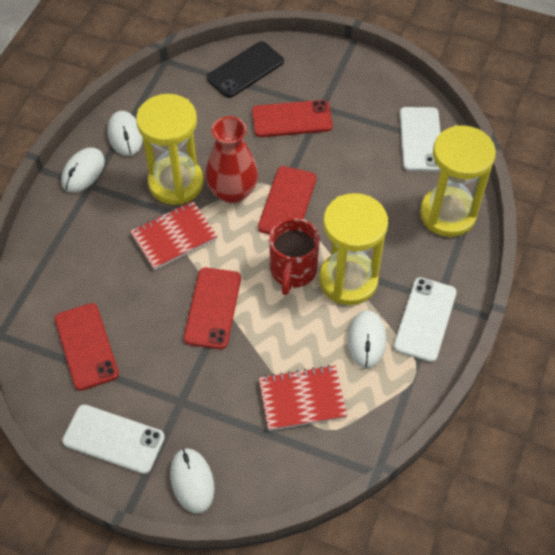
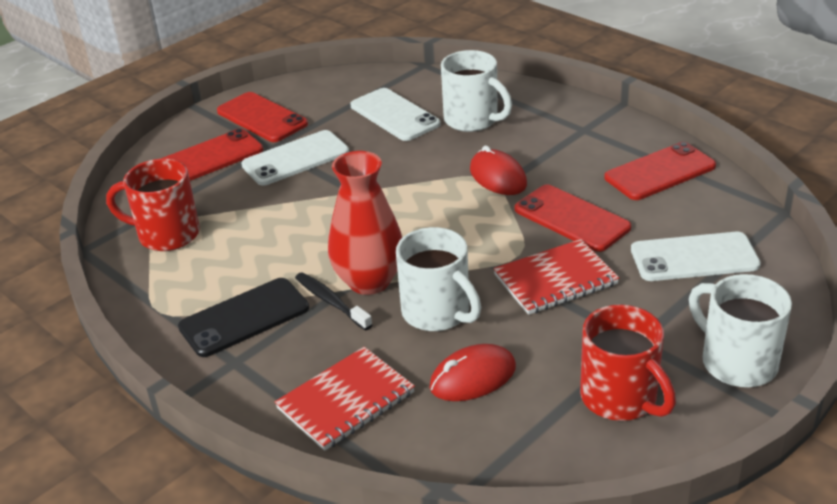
black toothbrush: none = 0 -> [295,272,373,330] = 1
red mouse: none = 0 -> [429,344,516,401] [470,145,527,195] = 2
red mug: [269,218,320,295] = 1 -> [106,159,200,251] [580,304,676,421] = 2
white mouse: [61,147,105,193] [108,111,143,156] [170,448,215,514] [347,310,386,368] = 4 -> none = 0
white mug: none = 0 -> [396,227,481,331] [441,50,512,132] [689,274,792,387] = 3
yellow hourglass: [136,94,204,205] [319,193,388,305] [420,125,496,237] = 3 -> none = 0

